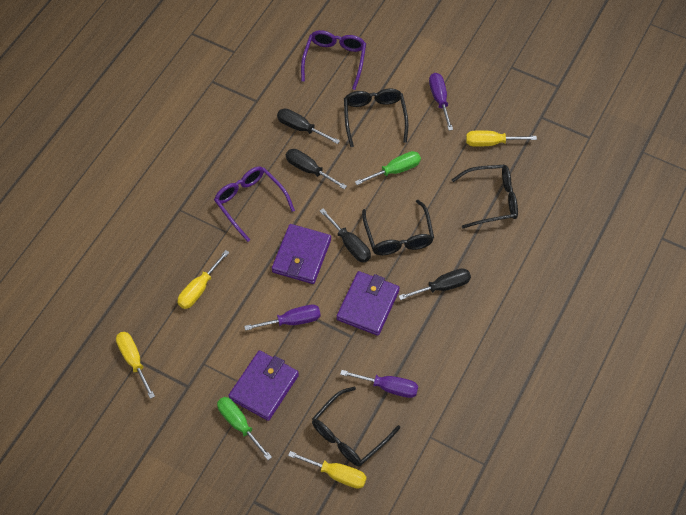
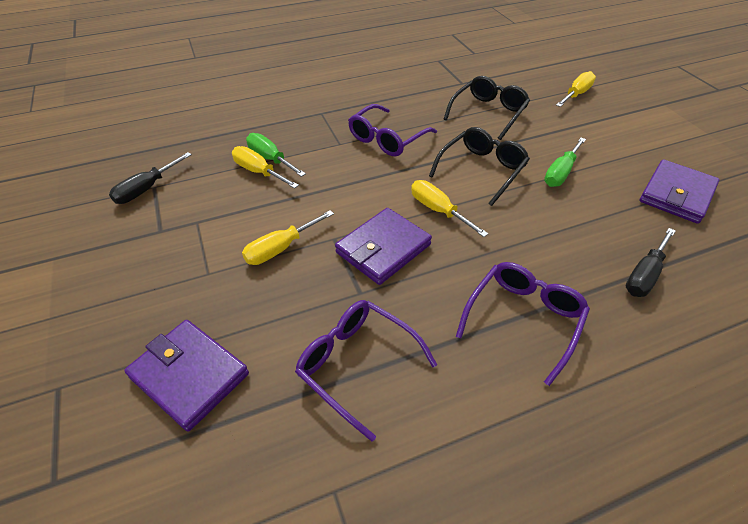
black glasses: [312,386,400,466] [344,88,408,147] [362,200,434,255] [452,165,518,229] = 4 -> [429,127,530,206] [444,76,530,140] = 2
black screwdriver: [277,108,340,144] [286,149,347,189] [320,209,371,262] [399,268,471,300] = 4 -> [109,152,192,204] [626,228,676,297] = 2
purple glasses: [214,166,295,242] [301,30,366,90] = 2 -> [295,300,437,441] [348,104,437,156] [456,262,590,386] = 3
purple screwdriver: [244,305,321,331] [340,370,418,398] [429,73,453,131] = 3 -> none = 0

